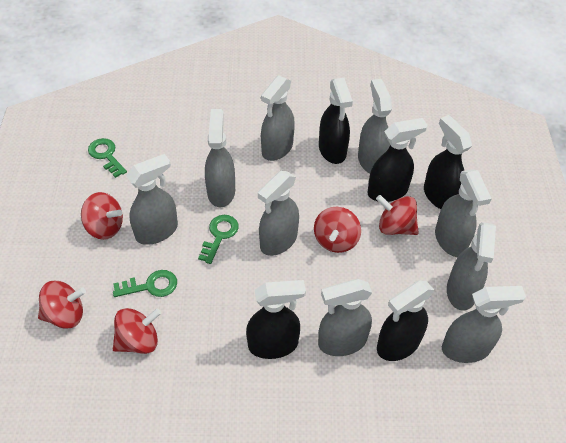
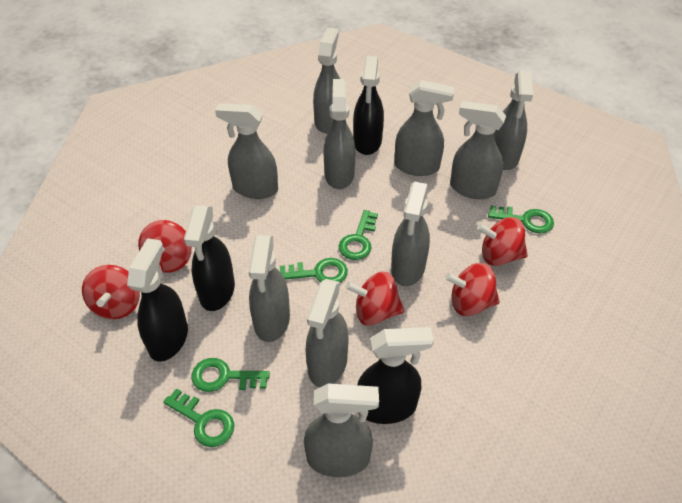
black spray bottle: [246,280,306,359] [319,78,353,164] [367,118,427,202] [377,280,435,361] [424,115,472,209] = 5 -> [127,238,188,362] [184,205,235,311] [353,56,384,155] [357,327,434,424] = 4
green key: [88,138,127,178] [113,270,177,297] [198,215,239,264] = 3 -> [163,388,234,447] [191,358,270,392] [280,258,348,283] [339,210,378,260] [488,206,554,234] = 5
grey spray bottle: [126,154,178,245] [205,109,235,207] [258,171,299,256] [261,75,295,161] [318,279,372,356] [358,79,392,173] [435,169,492,257] [442,286,526,363] [447,222,496,311] = 9 -> [215,103,278,199] [249,235,290,342] [304,383,379,477] [306,279,349,387] [313,28,340,133] [323,79,356,189] [391,181,430,286] [395,80,455,176] [450,101,506,199] [494,70,533,170] = 10

